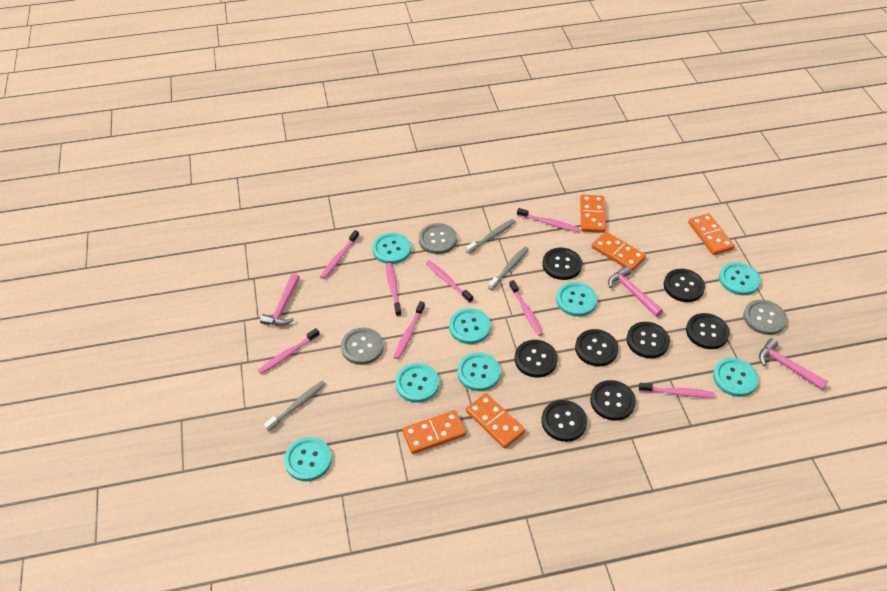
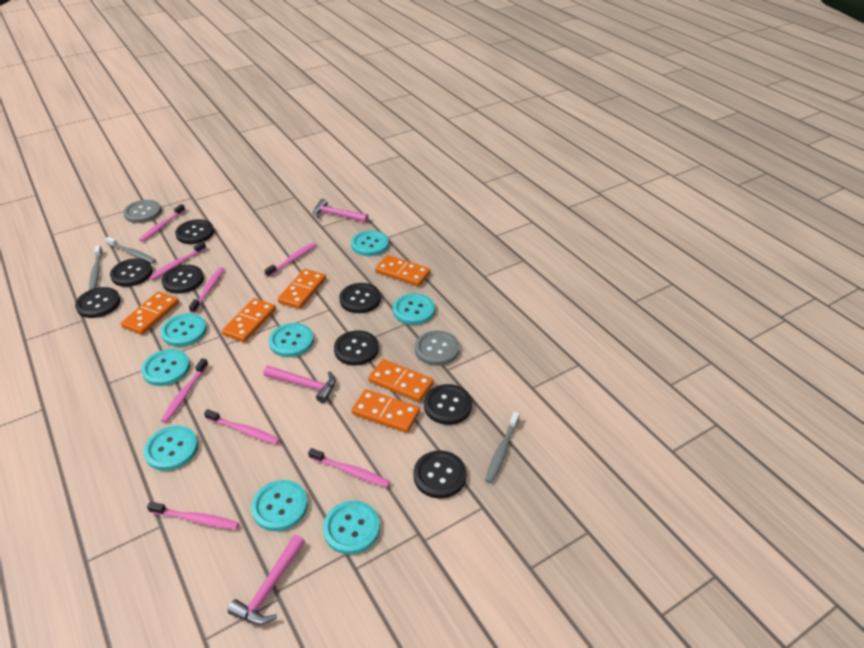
grey button: [341,328,384,365] [419,223,457,254] [743,299,787,335] = 3 -> [123,200,161,223] [415,330,459,366] = 2
orange domino: [402,410,466,454] [466,393,525,448] [580,195,606,233] [592,232,646,272] [688,213,735,255] = 5 -> [121,291,179,335] [222,298,276,342] [278,269,326,309] [351,389,420,433] [368,359,434,402] [375,255,430,286] = 6

